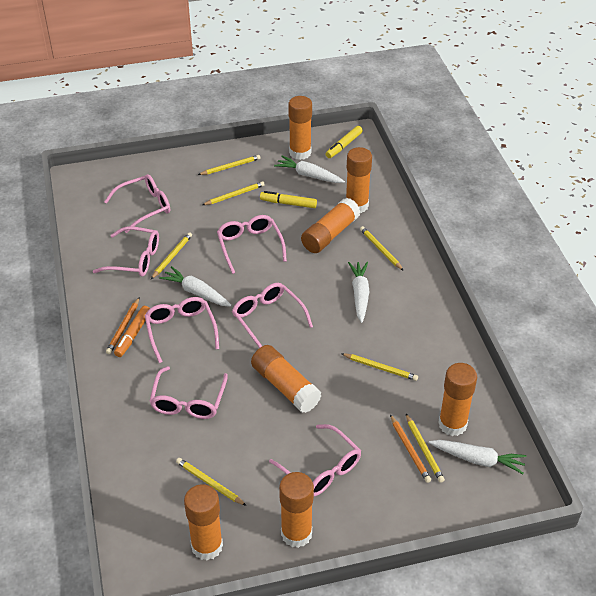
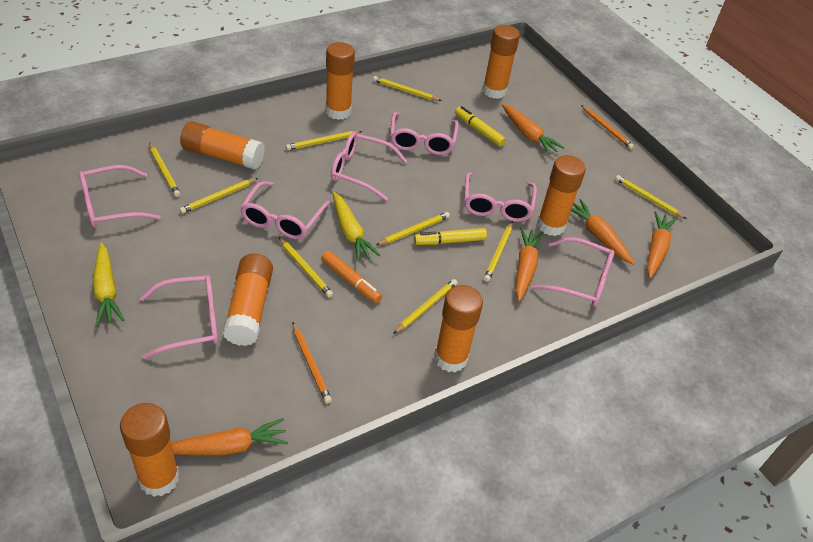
orange carrot: none = 0 -> [171,418,288,455] [502,104,564,155] [515,227,544,302] [571,199,635,265] [647,211,677,278] = 5
white carrot: [159,266,232,307] [274,156,345,183] [348,262,369,323] [429,440,527,474] = 4 -> none = 0
yellow carrot: none = 0 -> [92,243,125,326] [333,192,381,262] = 2
yellow pencil: [151,232,192,279] [176,458,246,506] [198,155,261,175] [202,181,265,205] [341,353,418,381] [360,226,404,271] [406,414,445,483] = 7 -> [149,143,180,197] [179,178,258,214] [279,237,333,298] [286,131,362,150] [373,76,442,101] [376,212,450,245] [393,279,457,334] [484,221,513,282] [615,175,687,219] = 9

